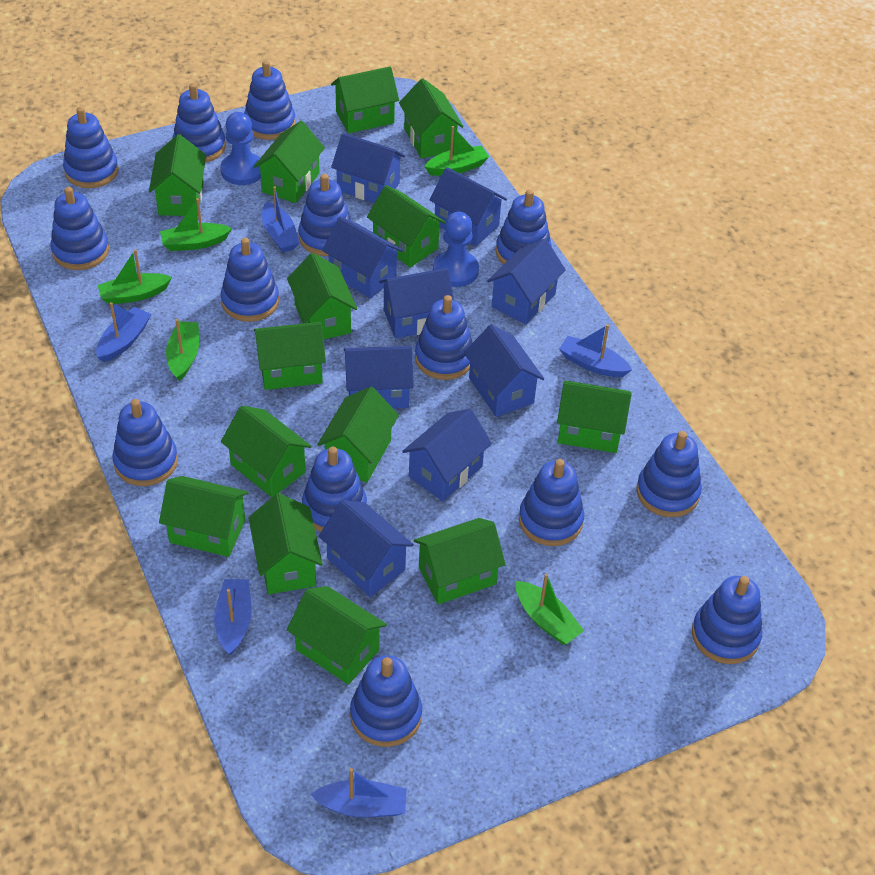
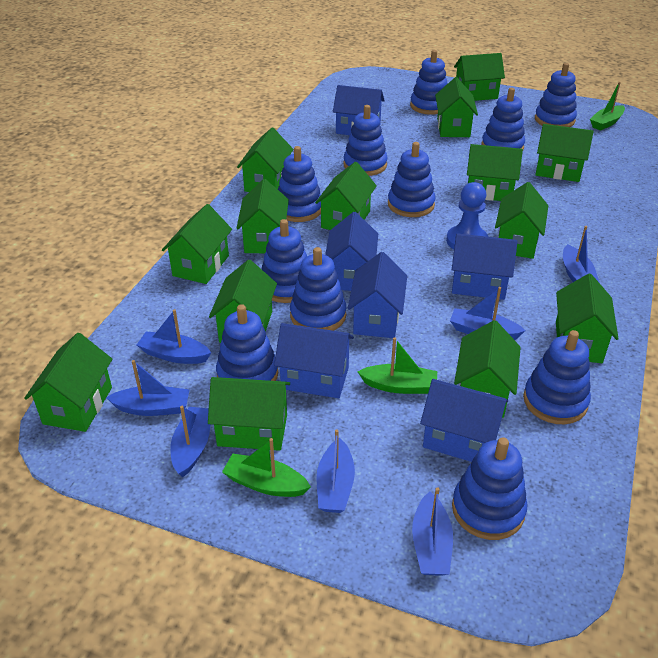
blue boat: [96,302,151,362] [214,579,252,655] [262,186,299,252] [310,768,407,817] [559,324,632,377] = 5 -> [106,360,190,416] [137,309,211,364] [170,406,211,477] [316,429,355,513] [412,487,453,576] [450,287,526,340] [563,226,600,283] = 7
blue house: [319,500,414,597] [322,217,403,299] [331,133,405,203] [344,346,414,409] [379,268,454,339] [402,409,492,501] [430,167,507,246] [464,324,544,417] [487,239,566,325] = 9 -> [274,323,354,398] [325,212,378,291] [333,85,385,135] [348,252,407,338] [420,379,508,462] [452,233,517,300] = 6
blue pawn: [220,112,261,185] [433,212,479,287] = 2 -> [446,182,488,249] = 1
blue stacking toy: [51,187,109,270] [63,107,119,188] [112,399,178,486] [172,83,226,163] [221,238,279,322] [244,60,296,140] [298,174,351,256] [302,447,367,532] [350,655,422,747] [415,295,472,380] [496,189,552,265] [519,459,584,546] [636,431,702,517] [692,576,762,664] = 14 -> [216,304,278,381] [262,219,307,303] [278,146,321,222] [290,247,346,331] [343,105,388,176] [388,142,435,217] [410,50,447,115] [452,437,527,540] [481,88,525,150] [523,330,591,424] [535,63,577,127] = 11
green boat: [98,249,172,305] [160,198,232,251] [166,319,199,381] [424,126,489,176] [516,573,584,645] = 5 -> [222,438,311,497] [358,337,437,394] [590,82,625,131] = 3

